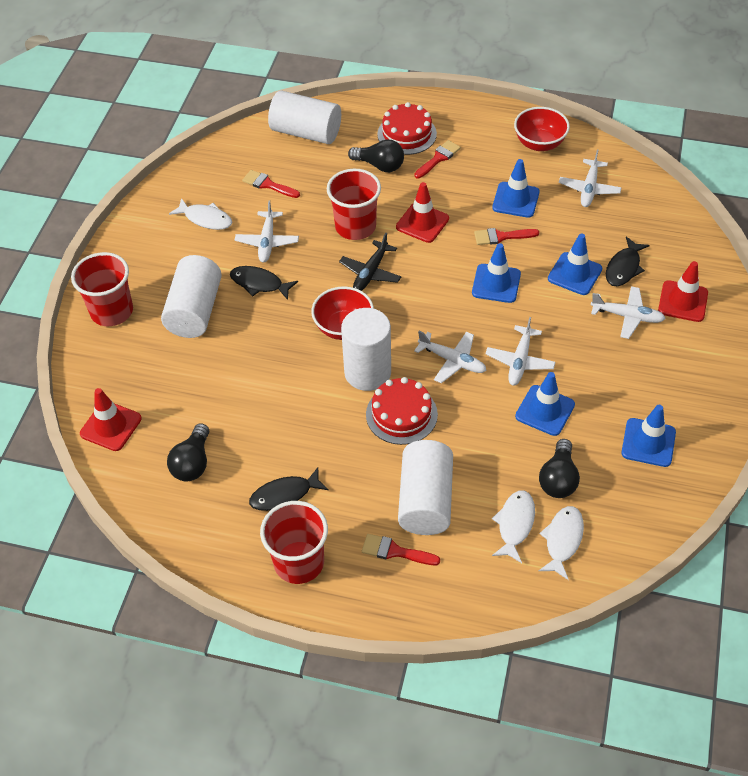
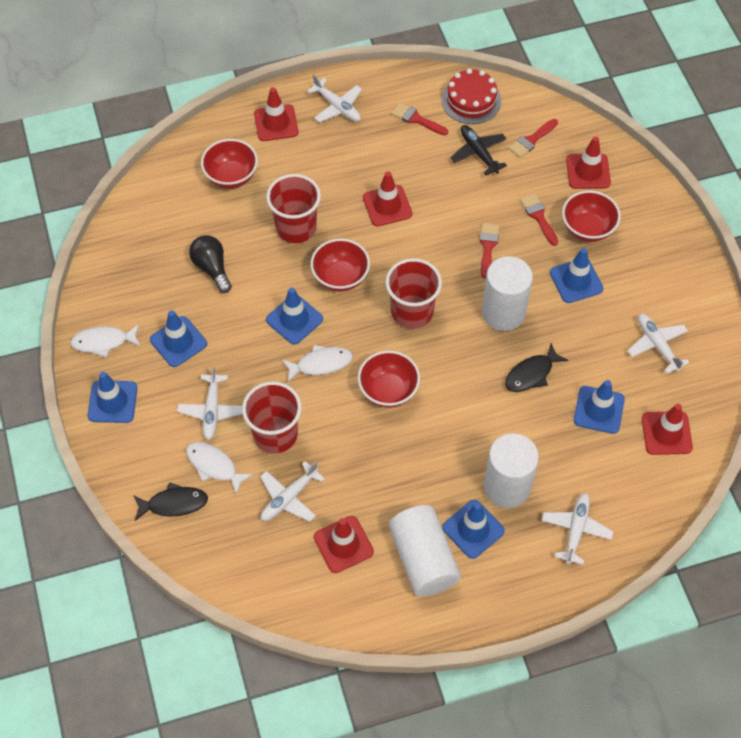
black fish: [230,266,298,300] [249,467,329,511] [606,237,650,286] = 3 -> [133,482,208,521] [505,343,568,392] = 2
black light bulb: [167,423,209,482] [348,139,404,172] [539,439,580,498] = 3 -> [189,235,232,293] = 1
blue traffic cone: [472,243,521,303] [492,159,540,218] [515,372,575,436] [548,233,602,295] [622,405,676,467] = 5 -> [88,372,137,423] [150,310,207,367] [266,287,323,345] [442,500,505,559] [550,248,603,303] [574,380,625,434] = 6
red bowl: [311,286,374,340] [514,107,570,151] = 2 -> [201,139,258,189] [310,238,370,292] [358,350,420,408] [562,190,621,242] = 4
red cake: [366,377,438,445] [377,102,437,155] = 2 -> [441,68,501,124] = 1
red traffic cone: [80,388,142,451] [396,182,449,243] [658,261,708,322] = 3 -> [254,87,299,141] [314,516,374,573] [363,172,412,226] [566,137,611,189] [642,404,693,455] = 5
white cylinder: [161,255,222,338] [268,91,341,144] [341,308,391,391] [398,440,453,535] = 4 -> [389,505,461,597] [482,256,533,331] [484,433,539,508] = 3

